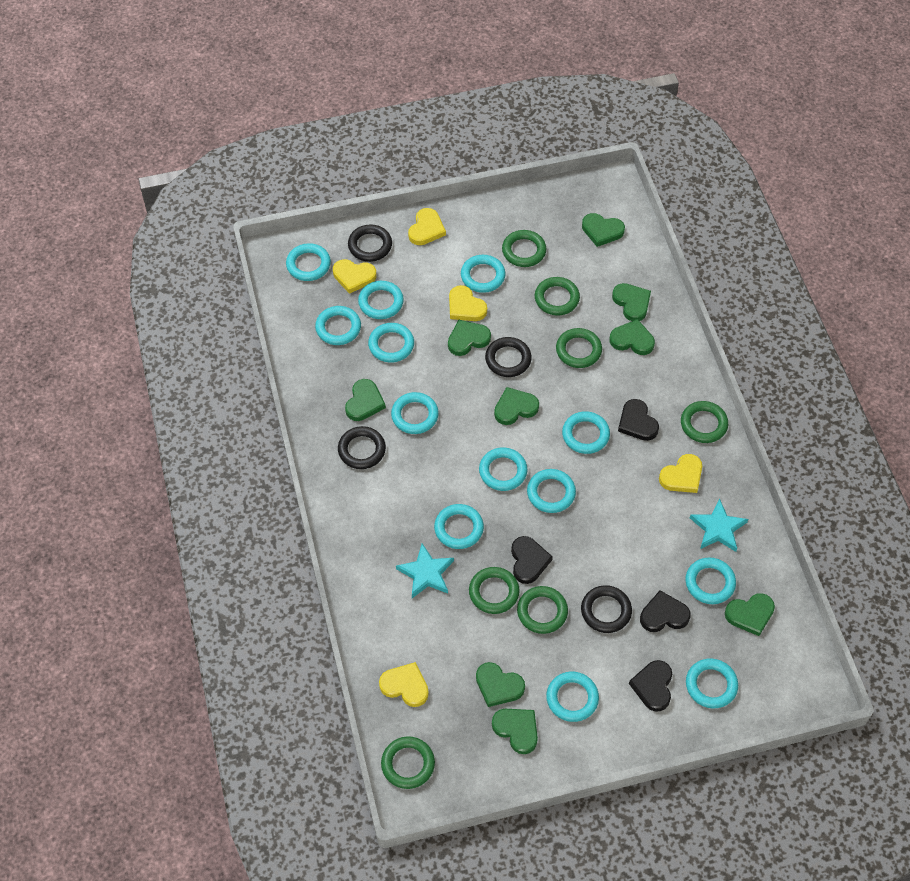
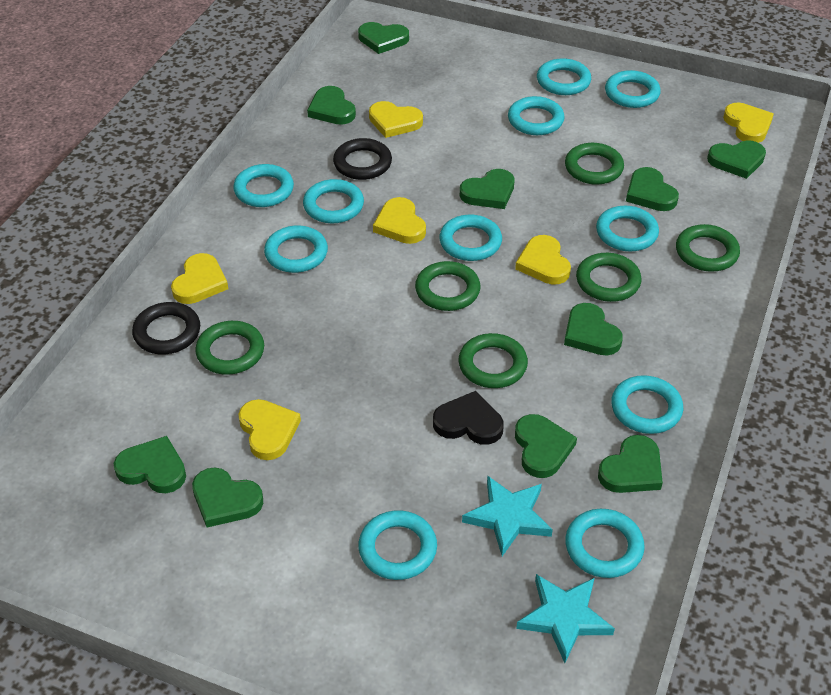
black heart: [511,536,553,584] [618,399,659,441] [629,660,672,712] [640,590,691,632] = 4 -> [433,391,504,445] = 1
black ring: [338,426,386,469] [348,224,392,262] [485,337,532,377] [581,585,632,633] = 4 -> [132,302,200,354] [333,138,392,180] = 2
green heart: [345,379,386,421] [448,320,491,356] [476,662,525,707] [492,709,538,754] [494,387,539,425] [582,213,625,247] [609,319,655,355] [612,283,651,321] [725,593,775,636] = 9 -> [114,436,186,493] [192,467,263,527] [307,86,356,125] [358,22,409,54] [460,169,515,209] [515,414,577,478] [564,303,623,355] [598,435,663,493] [626,167,679,211] [707,140,766,179] = 10
green ring: [381,736,435,789] [469,567,520,614] [502,230,546,267] [517,586,568,634] [535,277,580,315] [556,328,602,368] [681,401,728,443] = 7 -> [195,321,264,375] [415,261,481,311] [459,333,528,388] [565,143,624,185] [576,253,641,302] [676,224,740,272] = 6
turquoise ring: [286,243,331,281] [315,306,361,345] [358,281,404,319] [368,323,414,363] [391,392,439,434] [434,504,484,549] [461,255,506,293] [479,447,527,491] [527,469,576,513] [546,672,599,722] [562,411,610,454] [686,557,736,604] [686,658,738,708] = 13 -> [233,164,294,207] [264,225,328,273] [303,179,364,223] [358,510,437,580] [439,214,502,261] [508,96,564,135] [537,58,591,95] [565,509,645,578] [596,206,659,252] [605,70,661,108] [611,375,683,434] = 11
yellow heart: [333,259,376,294] [379,662,429,707] [408,208,446,245] [449,285,487,321] [659,454,702,493] = 5 -> [171,253,228,304] [238,399,301,460] [369,101,423,138] [373,197,426,244] [515,235,571,285] [723,103,774,143] = 6

